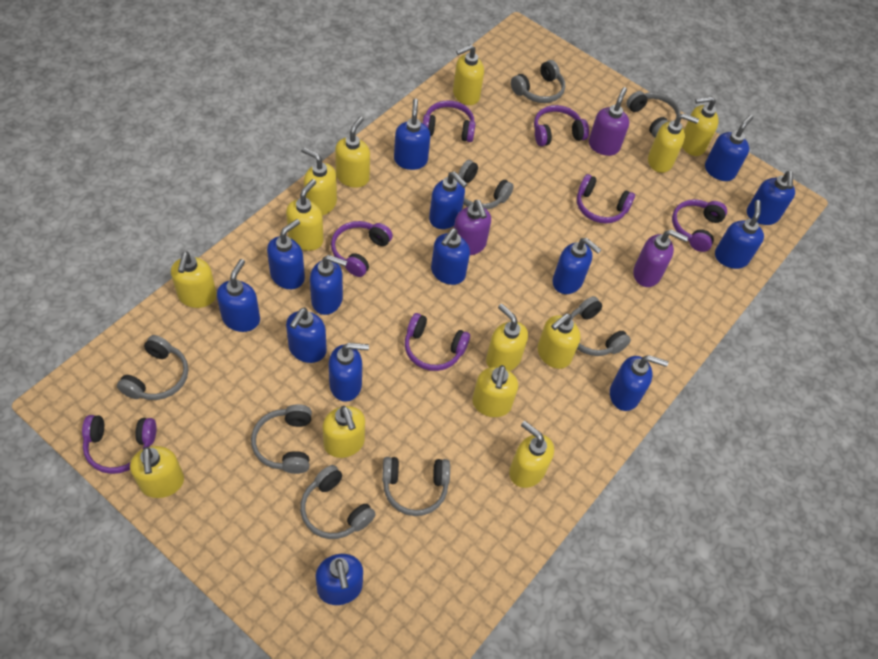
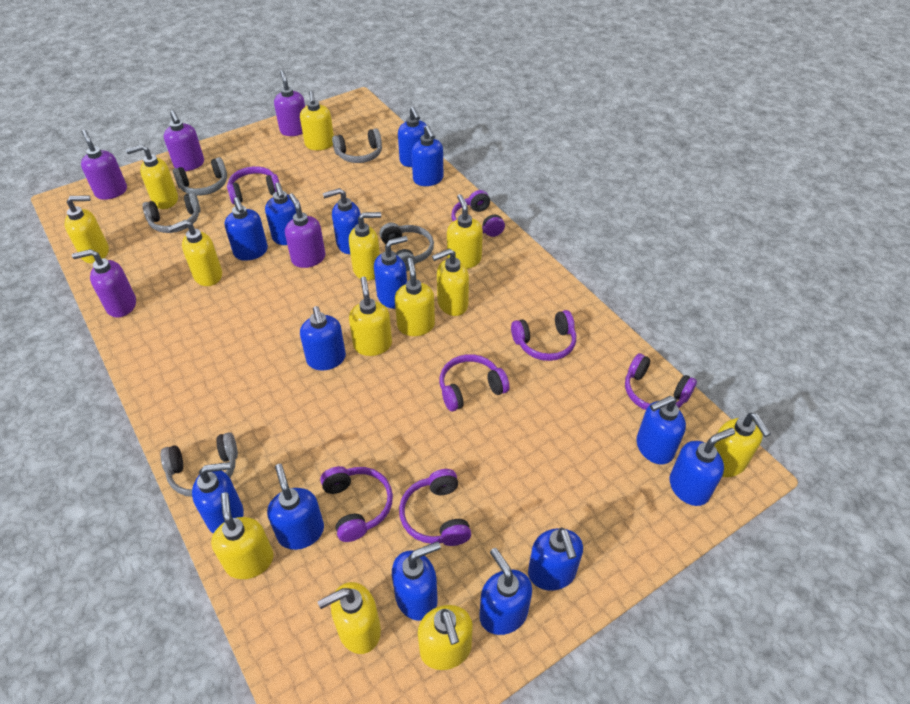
grey headphones: [117,335,188,400] [251,404,312,474] [300,465,376,539] [382,457,450,516] [458,160,514,210] [511,60,565,103] [571,296,631,356] [626,91,681,137] = 8 -> [142,193,201,233] [161,432,238,497] [173,157,227,196] [332,128,382,163] [379,223,434,272] = 5
purple soap dispenser: [454,200,491,255] [589,87,629,156] [633,230,688,287] = 3 -> [72,249,136,318] [81,130,127,200] [164,110,204,171] [274,70,305,136] [285,194,325,268] = 5

